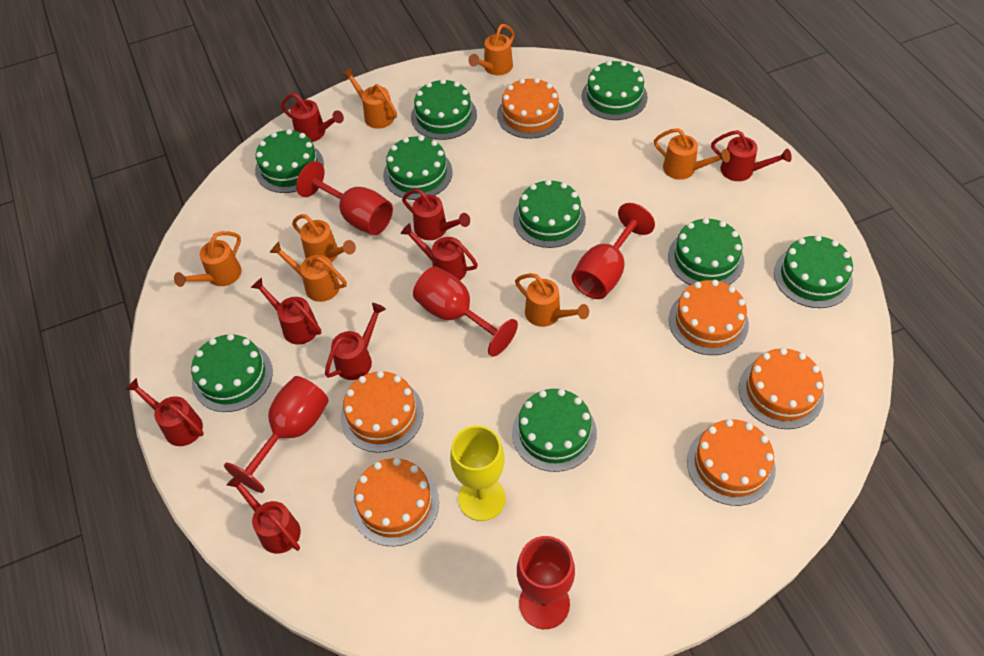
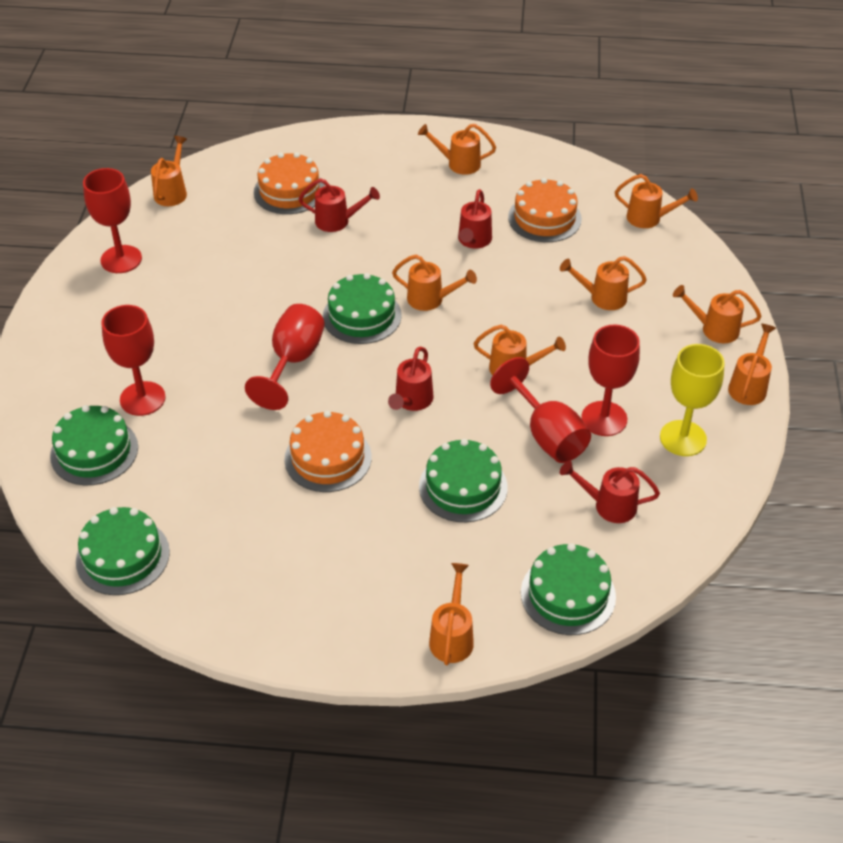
green cake: [191,334,273,412] [255,129,324,193] [383,135,453,200] [411,79,477,140] [512,389,597,472] [513,180,586,248] [582,60,648,120] [668,218,744,285] [774,235,853,308] = 9 -> [50,405,138,485] [76,507,170,595] [323,273,402,344] [419,439,508,522] [521,543,616,635] = 5
orange cake: [341,371,423,453] [351,458,439,546] [497,78,564,139] [669,280,749,355] [687,419,776,506] [739,348,824,429] = 6 -> [254,152,325,214] [284,411,372,492] [508,178,582,242] = 3
orange watering can: [174,231,241,287] [270,242,347,302] [292,214,356,262] [342,68,397,129] [469,24,515,75] [515,273,589,327] [654,128,730,180] = 7 -> [151,136,187,206] [392,254,477,311] [418,124,496,175] [429,563,474,665] [474,325,566,375] [560,256,647,310] [615,174,698,228] [673,285,761,343] [728,324,776,405] = 9
red watering can: [125,378,204,446] [227,474,301,554] [251,278,321,345] [281,93,344,142] [325,303,386,380] [401,223,478,280] [402,189,470,240] [711,130,792,181] = 8 -> [299,178,380,232] [388,347,433,411] [458,189,492,249] [560,461,660,523] = 4

